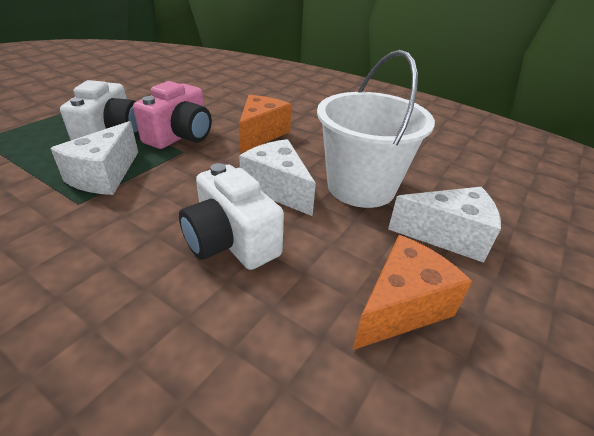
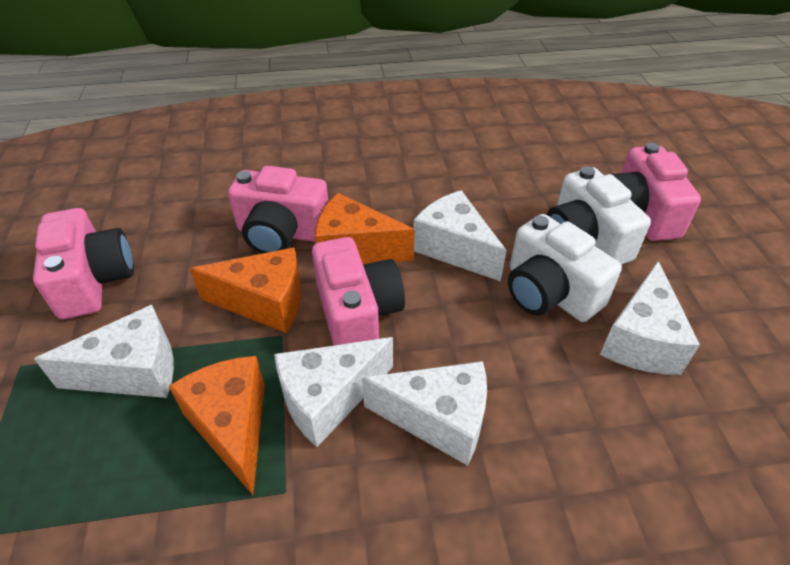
orange cheese: [239,95,291,154] [353,235,472,350] = 2 -> [169,356,265,495] [190,247,301,333] [315,193,415,264] = 3
pink camera: [133,81,212,149] = 1 -> [33,208,134,319] [228,166,328,254] [312,237,405,346] [611,143,701,241] = 4
white bucket: [317,50,435,208] = 1 -> none = 0
white cheese: [50,121,138,195] [239,139,316,216] [388,187,501,263] = 3 -> [34,305,174,398] [274,337,393,447] [362,361,487,466] [413,190,507,282] [600,261,700,375] = 5

